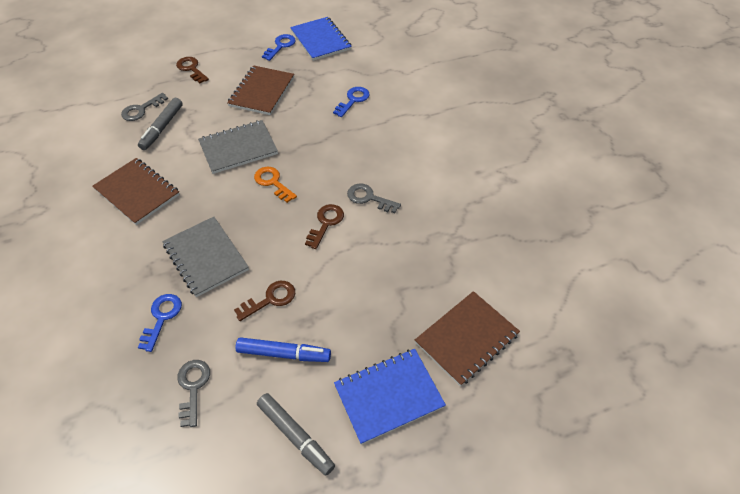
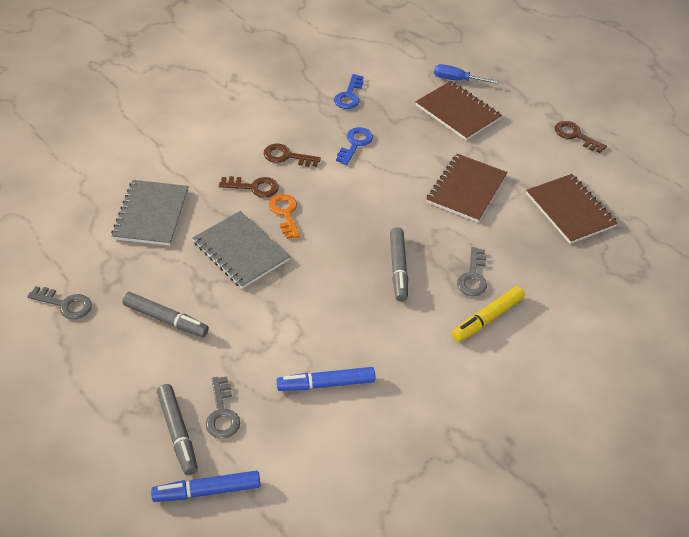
blue key: [138,294,182,352] [262,34,296,61] [333,87,370,117] = 3 -> [334,74,364,109] [336,127,373,165] = 2
blue marker: [235,337,331,362] = 1 -> [151,470,260,502] [277,367,375,391] = 2
blue notebook: [290,17,352,61] [334,349,446,445] = 2 -> none = 0
blue screwdriver: none = 0 -> [434,64,498,84] = 1
grey marker: [138,98,183,150] [257,393,335,476] = 2 -> [122,292,209,337] [157,384,198,475] [390,227,408,302] = 3
yellow marker: none = 0 -> [452,286,525,342] = 1

